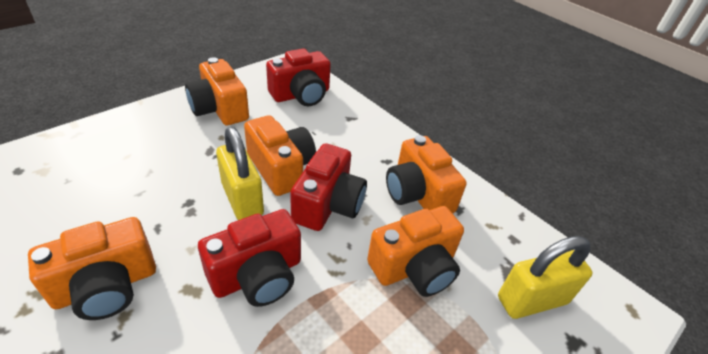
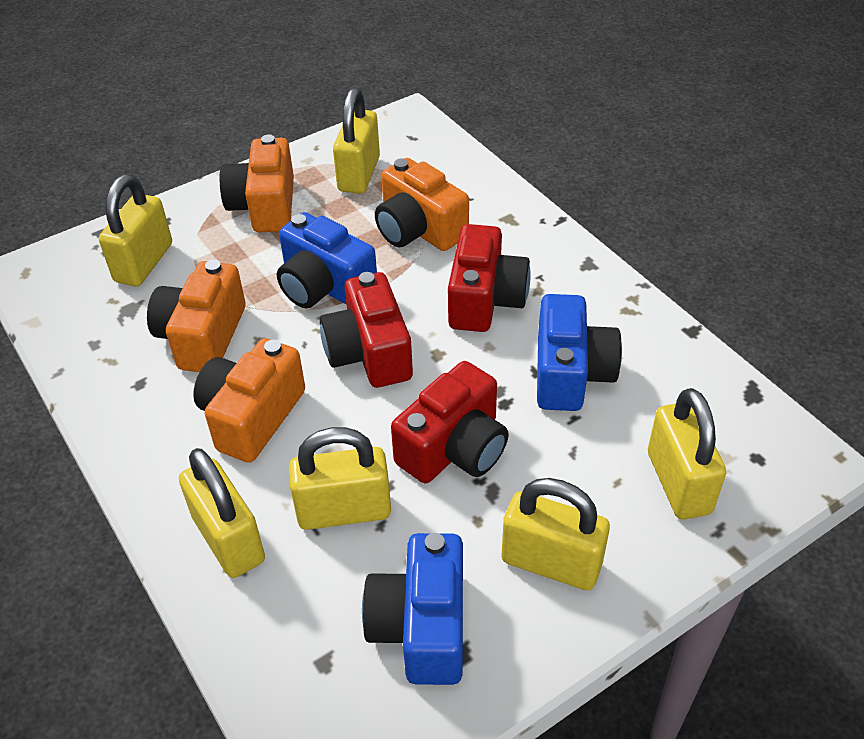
blue camera: none = 0 -> [277,212,377,309] [362,533,463,685] [537,294,622,411] = 3
orange camera: [28,217,156,320] [185,57,249,125] [244,115,316,196] [367,206,464,297] [386,135,466,213] = 5 -> [147,259,246,372] [193,338,305,463] [220,134,294,232] [375,158,469,251] = 4
yellow padlock: [216,127,264,220] [498,236,593,319] = 2 -> [99,174,172,286] [179,448,265,578] [289,427,391,530] [333,88,380,194] [501,478,610,590] [648,388,726,519] = 6

